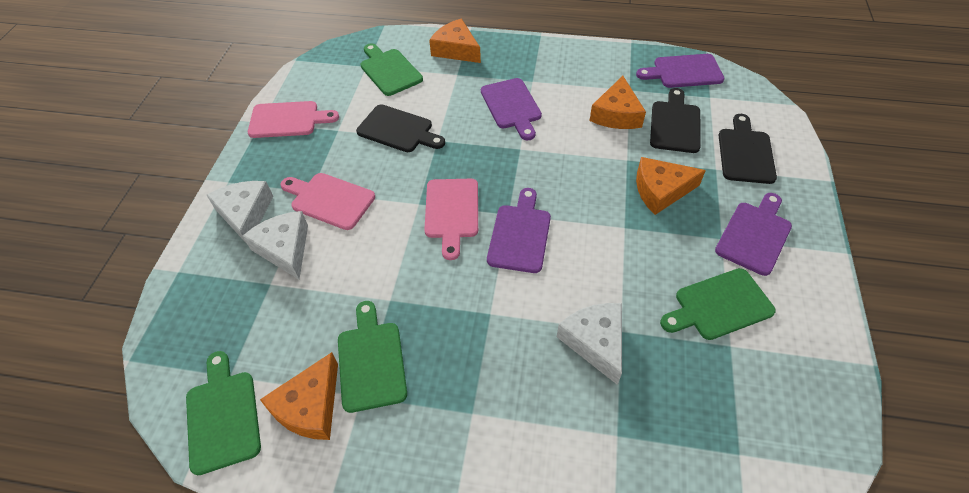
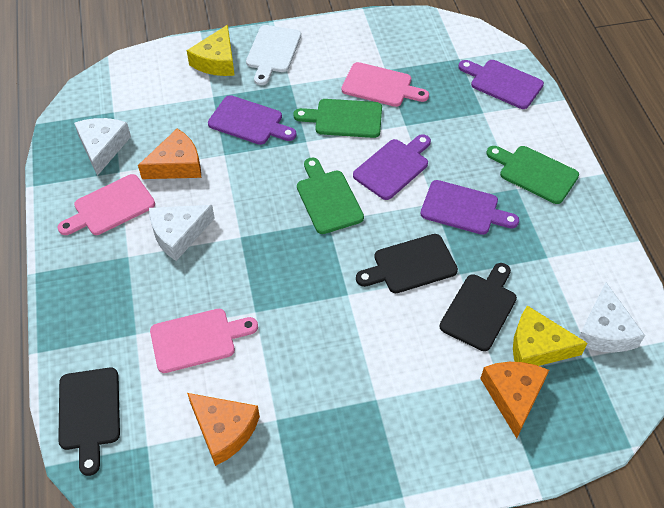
green cutting board: [186,351,261,475] [338,301,407,413] [360,43,423,96] [660,268,776,340] = 4 -> [293,99,382,138] [297,157,364,234] [486,146,579,204] = 3
orange cheese: [260,352,338,440] [429,19,481,63] [590,76,646,129] [636,157,706,215] = 4 -> [138,129,201,179] [187,393,260,466] [480,362,549,438] = 3
white cutting board: none = 0 -> [246,25,301,85] = 1
yellow cheese: none = 0 -> [187,25,235,76] [513,306,588,366] = 2

